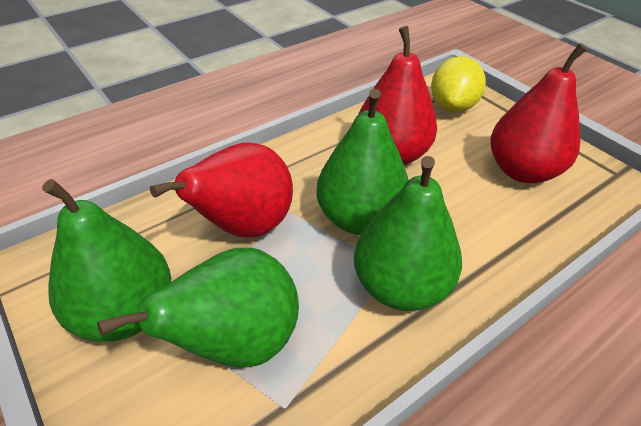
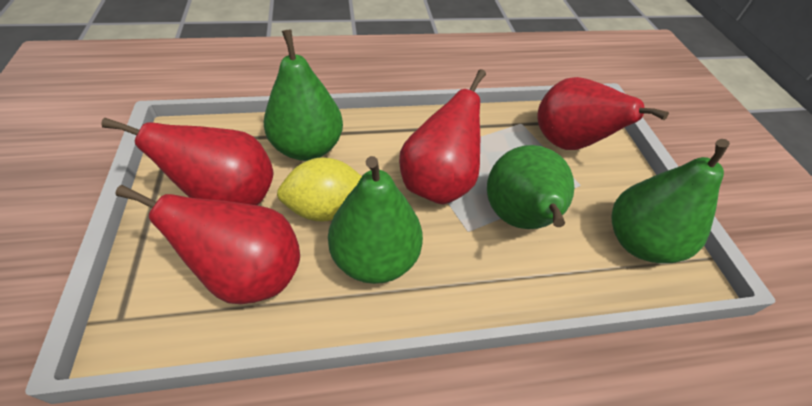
red pear: [150,143,293,238] [359,26,437,165] [491,43,587,183] = 3 -> [101,118,273,205] [115,185,300,304] [399,69,486,205] [538,77,669,150] = 4

